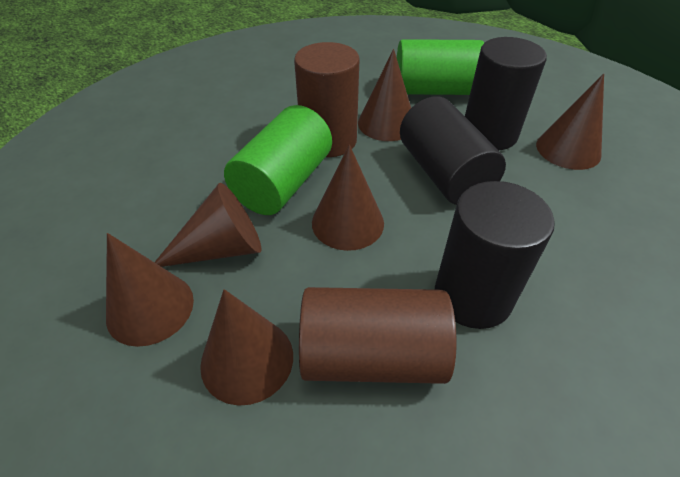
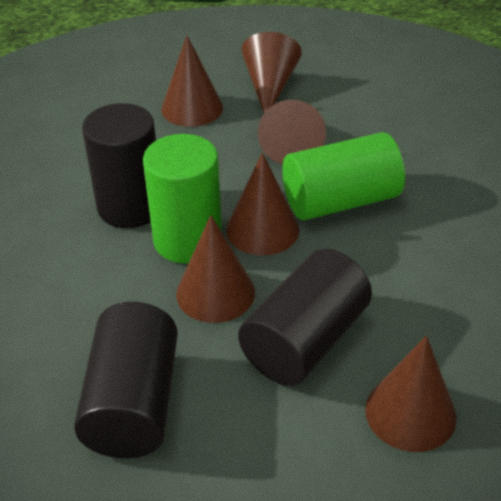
brown cylinder: [294,42,360,157] [299,287,457,384] = 2 -> none = 0

